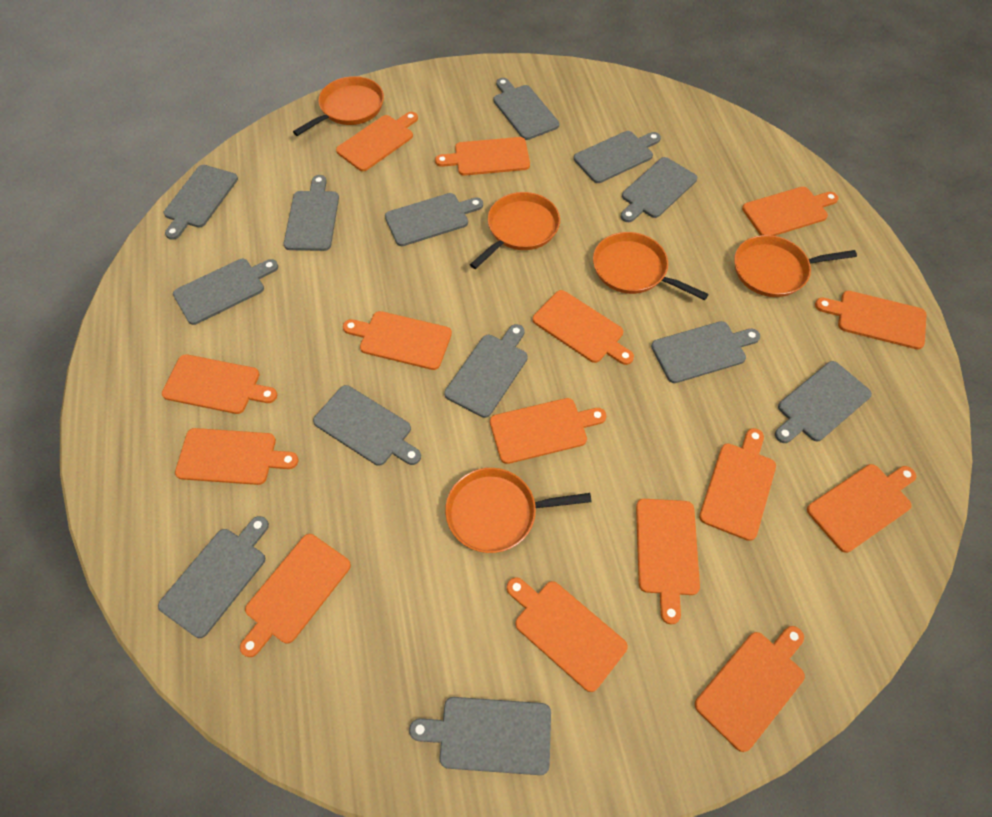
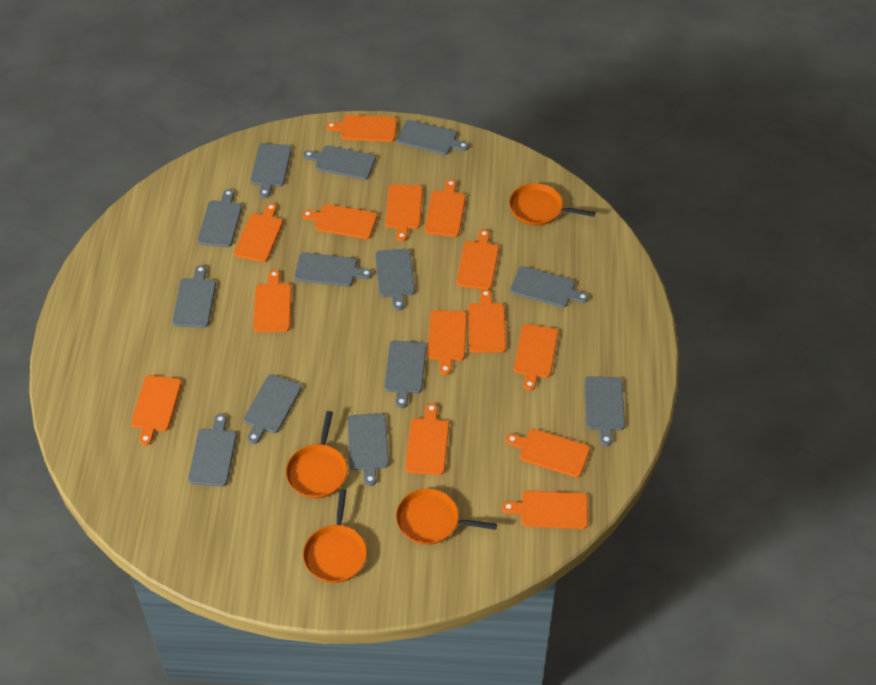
orange cutting board: [162,354,277,414] [175,428,298,485] [240,534,351,657] [336,112,418,171] [343,311,452,370] [435,137,530,176] [490,398,606,464] [507,577,628,692] [533,290,634,365] [636,499,700,625] [695,626,805,752] [699,428,776,541] [742,187,839,236] [807,464,916,553] [815,291,927,349] = 15 -> [131,375,182,446] [234,203,283,262] [253,270,292,332] [302,204,377,239] [326,115,397,142] [385,184,423,242] [405,403,449,475] [425,179,466,237] [428,310,467,375] [456,229,499,290] [468,289,506,353] [502,490,588,529] [506,429,590,477] [514,324,558,391] = 14
orange pan: [293,76,384,136] [445,468,592,553] [470,192,560,269] [593,232,709,300] [734,235,857,297] = 5 -> [286,411,347,498] [303,489,367,583] [396,489,497,545] [509,183,595,226] = 4

